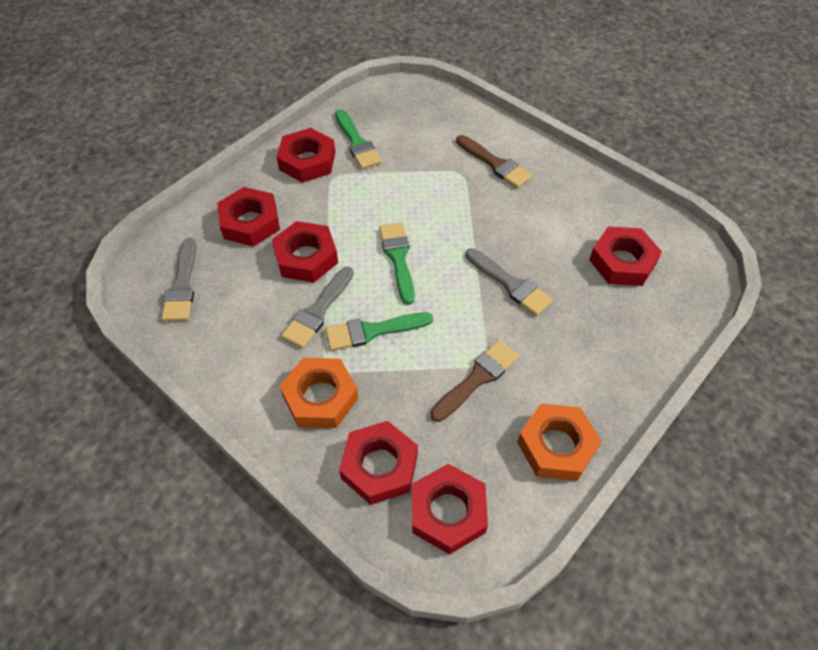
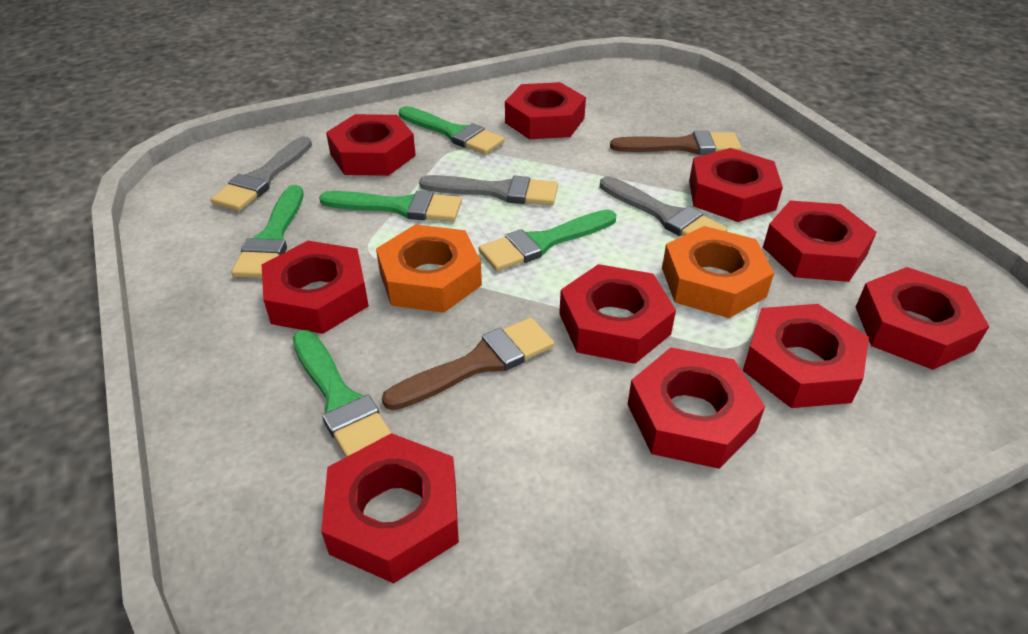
green brush: [325,312,433,351] [335,109,382,169] [379,222,415,305] = 3 -> [231,185,303,278] [293,330,391,457] [319,191,462,221] [399,106,505,155] [479,209,617,271] = 5
red nut: [217,187,280,246] [272,221,338,283] [277,128,335,183] [339,421,418,505] [412,464,488,555] [589,227,662,286] = 6 -> [261,241,369,334] [321,433,459,583] [326,114,416,176] [505,82,586,139] [559,264,676,364] [628,347,765,469] [689,148,783,222] [743,304,869,408] [763,200,876,282] [856,267,989,370] = 10

